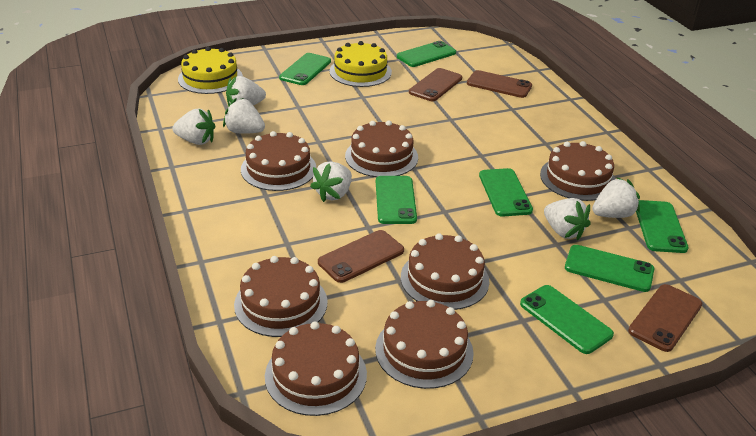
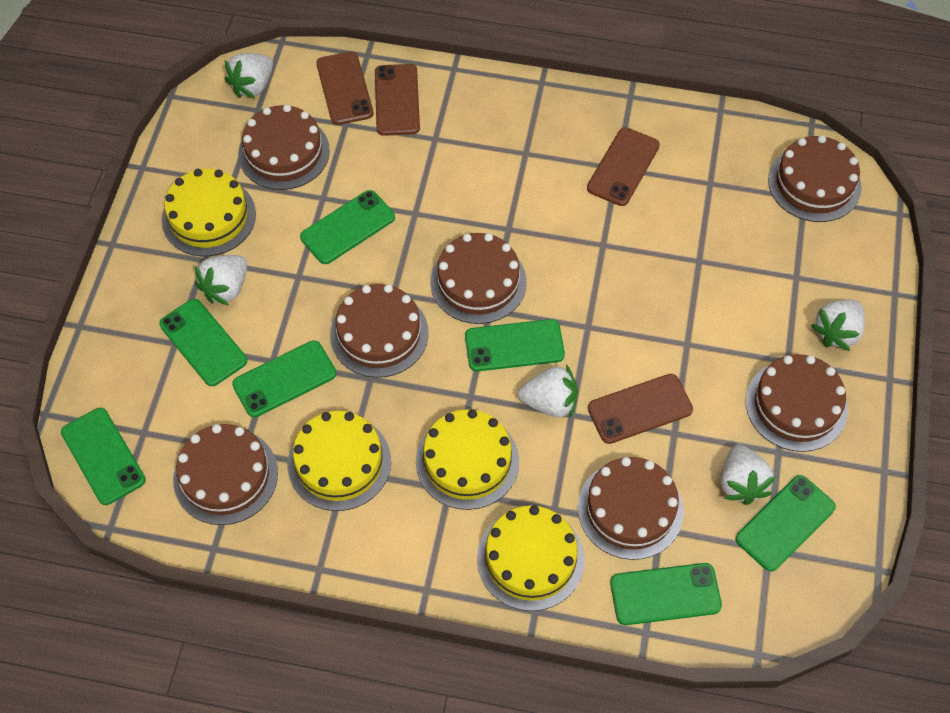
white strawberry: [172,109,215,145] [223,98,265,134] [226,76,266,106] [310,161,352,202] [544,198,590,240] [592,177,640,218] = 6 -> [195,255,248,305] [224,53,273,98] [518,365,578,418] [721,444,776,505] [811,299,865,351] = 5
yellow cake: [178,47,243,94] [329,41,392,87] = 2 -> [162,169,256,256] [288,411,391,511] [416,409,519,510] [477,505,585,611] = 4

